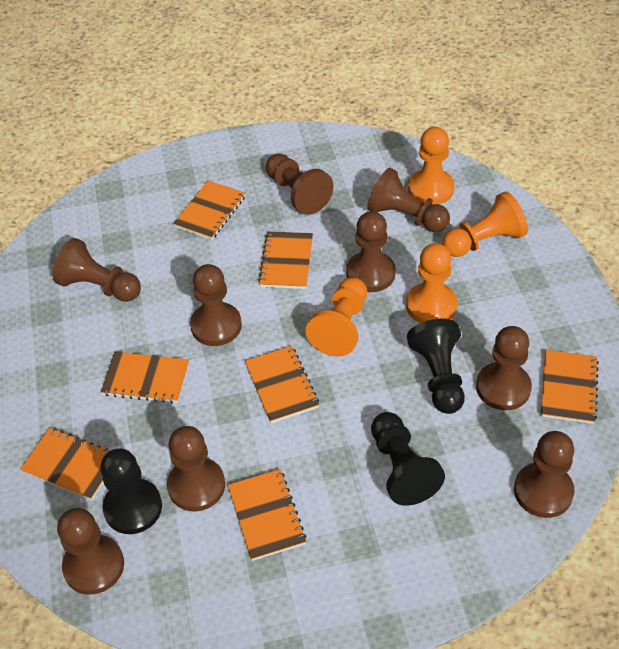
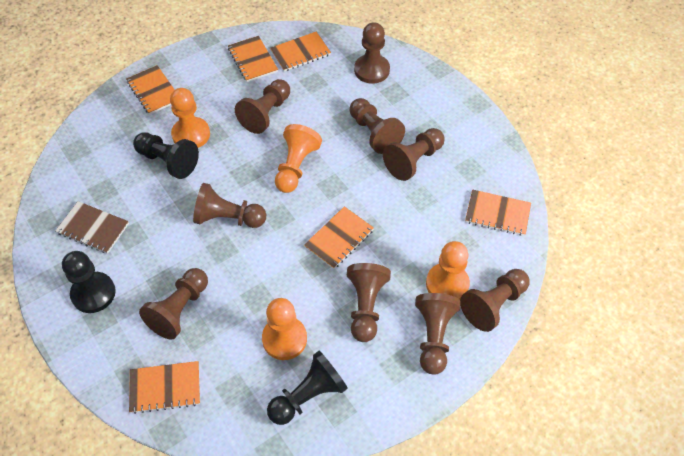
brown notebook: none = 0 -> [55,201,129,254] = 1
orange notebook: [20,428,109,500] [101,352,189,403] [173,181,245,240] [228,469,307,561] [245,346,319,423] [258,231,313,289] [541,350,599,424] = 7 -> [126,65,175,115] [129,361,200,414] [228,36,278,82] [270,32,331,72] [304,206,374,269] [465,190,531,236] = 6

